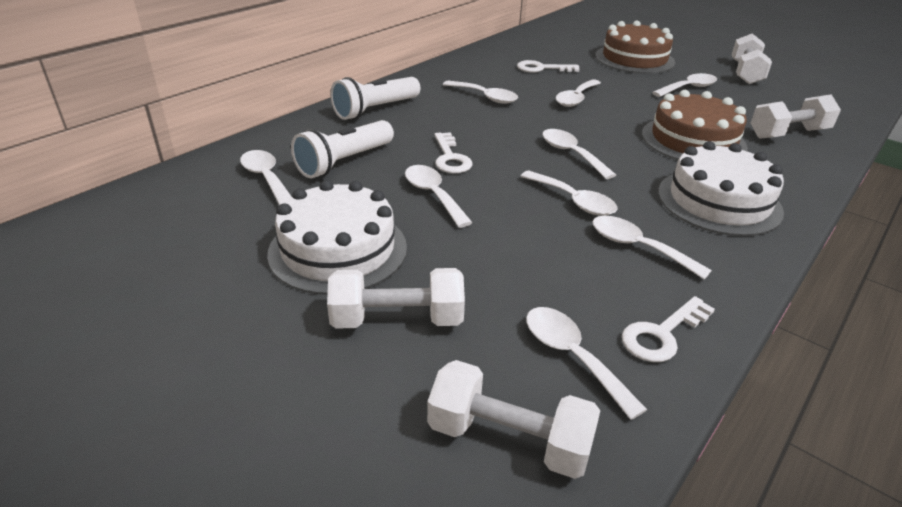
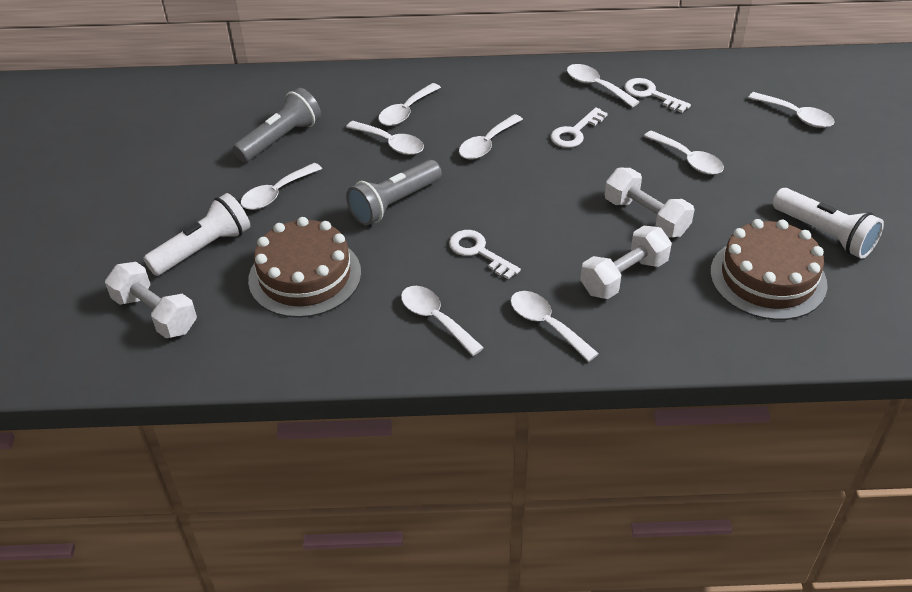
grey flashlight: none = 0 -> [233,88,321,162] [346,160,442,225] = 2
white cake: [267,180,407,295] [658,141,784,236] = 2 -> none = 0
white dumbbell: [327,268,465,329] [427,360,600,479] [732,33,772,84] [751,94,841,139] = 4 -> [105,262,197,338] [580,226,672,299] [605,168,694,238] = 3

